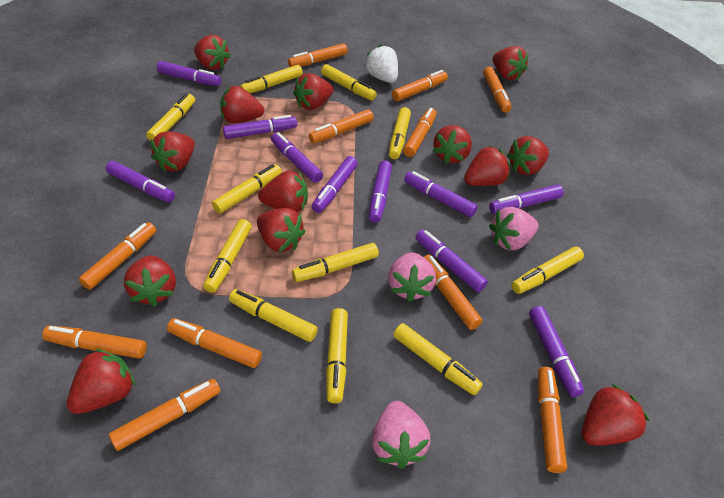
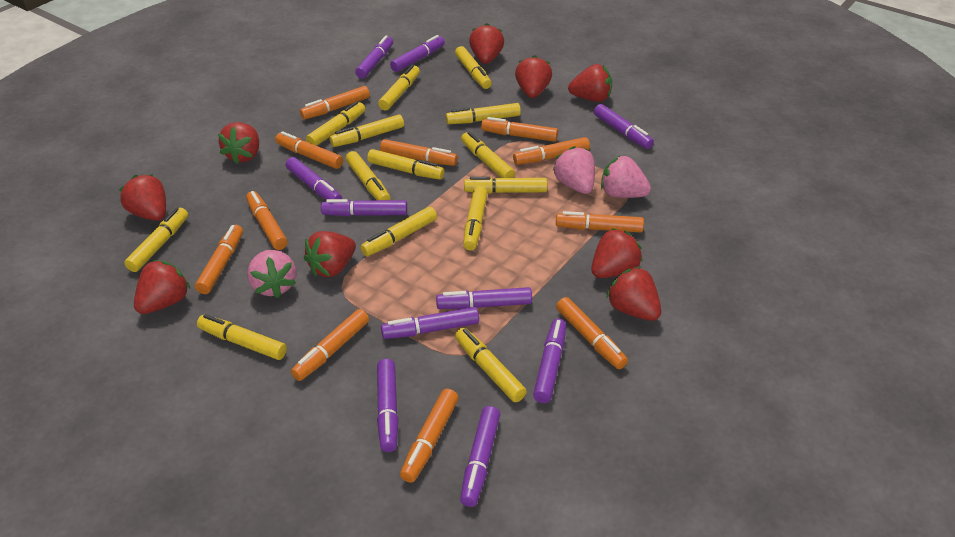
red strawberry: [67,349,136,414] [124,255,176,306] [150,131,195,172] [194,35,231,70] [220,86,264,123] [257,208,306,252] [258,171,308,212] [293,73,333,110] [433,125,472,164] [464,146,510,186] [493,46,529,80] [506,136,549,175] [582,384,649,445] = 13 -> [119,174,166,221] [134,260,190,314] [218,122,259,164] [304,231,356,277] [469,23,504,64] [515,55,552,98] [568,64,612,102] [591,228,643,278] [606,267,661,321] = 9
white strawberry: [364,44,398,83] = 1 -> none = 0
yellow marker: [146,93,195,141] [203,219,252,293] [212,164,282,214] [229,289,318,342] [240,65,303,93] [292,243,379,282] [321,64,377,101] [326,308,348,403] [389,107,411,159] [393,323,483,395] [511,246,584,294] = 11 -> [124,208,188,272] [197,314,287,360] [306,101,365,146] [330,115,404,147] [346,151,390,200] [360,207,437,256] [367,149,444,180] [378,65,420,110] [446,103,521,124] [455,46,492,89] [455,328,527,402] [461,132,515,178] [463,186,487,250] [464,177,547,194] = 14

